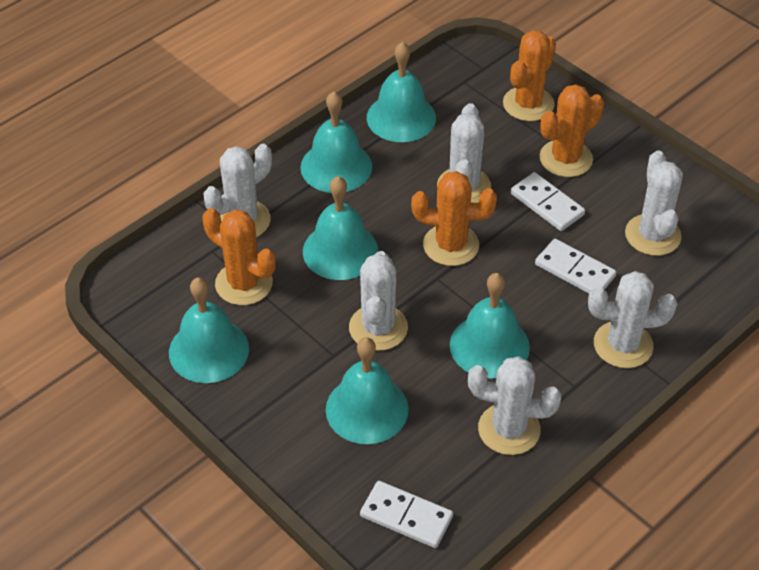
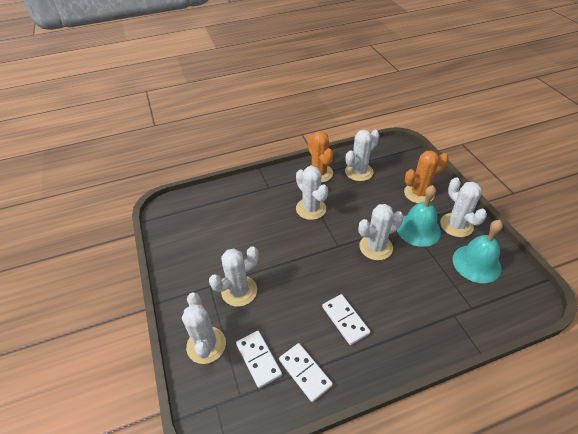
orange cactus: [202,208,276,305] [411,171,497,266] [503,30,556,121] [540,84,604,177] = 4 -> [308,131,333,183] [404,151,448,203] = 2
turquoise bell: [169,277,249,383] [300,91,372,193] [303,176,378,280] [326,337,409,444] [367,42,436,142] [450,273,530,379] = 6 -> [397,185,441,247] [453,220,503,283] = 2

